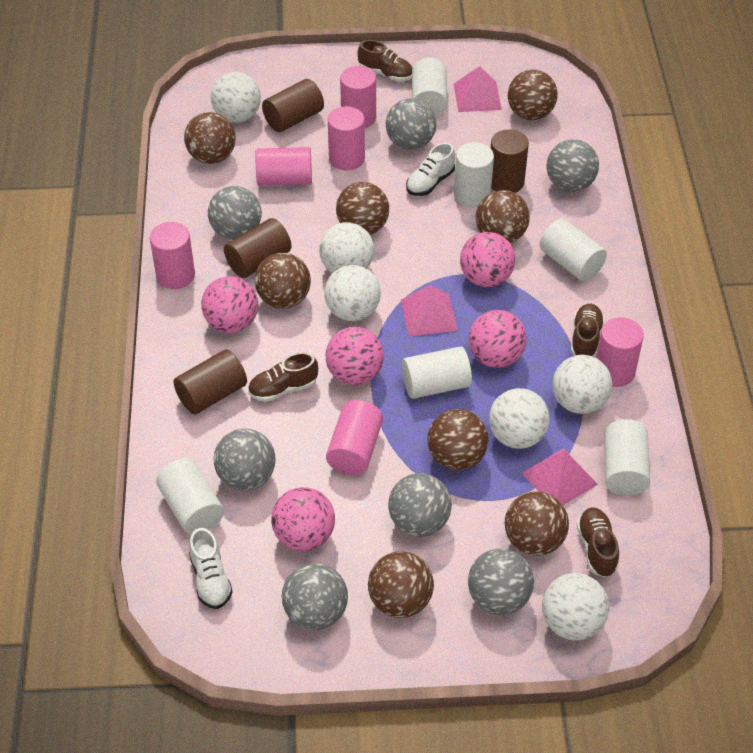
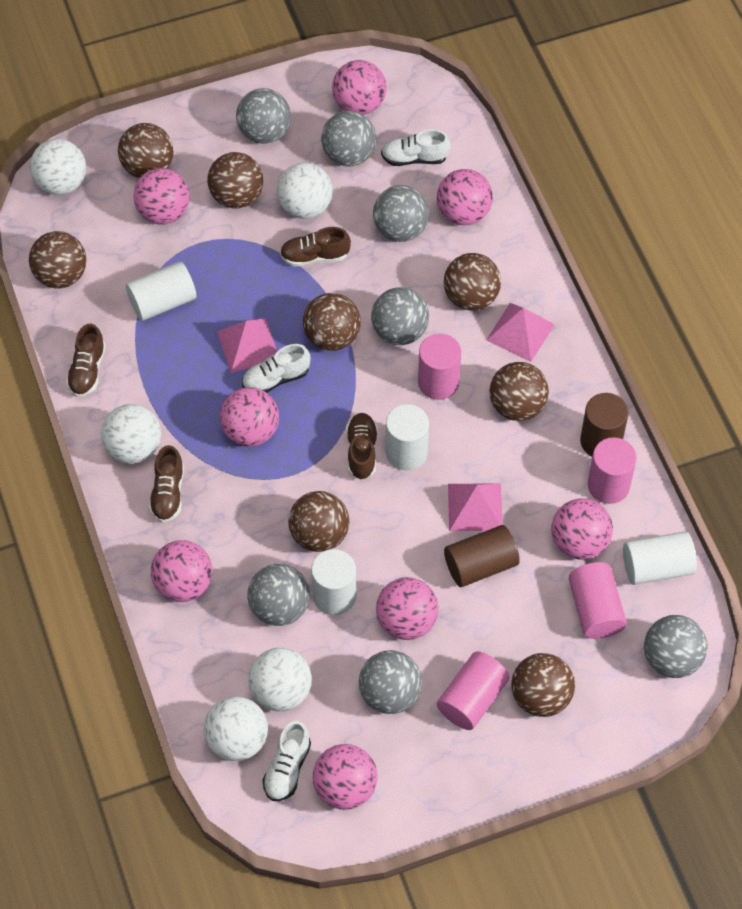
brown cylinder: [173,349,247,415] [224,218,292,278] [262,79,324,132] [491,129,529,193] = 4 -> [444,525,520,587] [580,393,628,457] = 2
pink ball: [201,276,258,333] [271,487,335,551] [326,327,384,385] [460,232,515,287] [469,310,527,368] = 5 -> [133,168,190,225] [151,540,213,602] [220,387,279,447] [313,744,378,810] [332,60,387,115] [376,577,438,640] [437,169,493,225] [551,499,613,560] = 8
pink cylinder: [150,222,195,289] [255,147,312,186] [326,400,383,475] [328,106,365,170] [340,66,376,128] [596,317,644,387] = 6 -> [418,334,461,400] [437,651,510,730] [569,562,627,639] [588,437,637,504] = 4
white ball: [211,72,261,123] [319,222,374,273] [324,265,381,321] [489,388,550,449] [542,573,609,641] [552,355,612,414] = 6 -> [30,139,86,195] [101,404,161,464] [204,697,268,761] [248,648,312,711] [277,162,333,219] = 5
white cylinder: [156,458,224,535] [402,346,472,399] [412,57,447,116] [454,142,494,207] [540,219,607,281] [604,419,650,496] = 6 -> [126,262,196,321] [311,549,356,616] [386,404,429,470] [623,531,697,585] = 4
white shoe: [189,528,233,609] [406,143,455,196] = 2 -> [242,344,311,393] [262,721,311,801] [381,129,451,166] = 3

